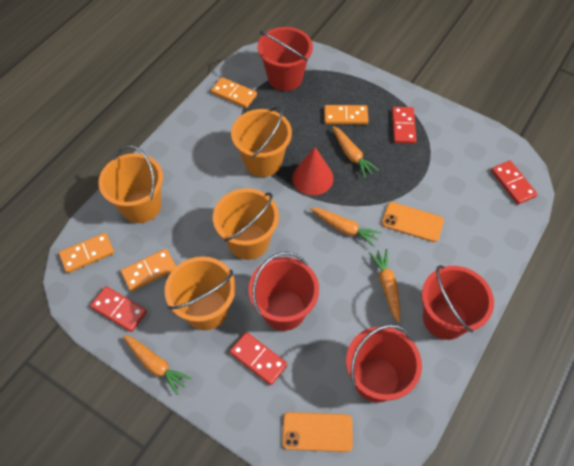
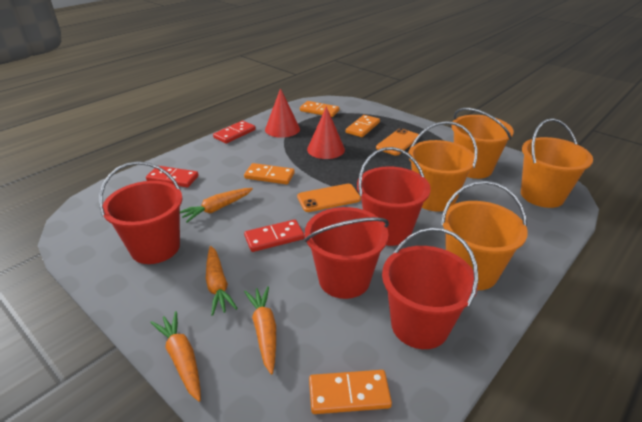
red cone: [292,147,334,195] = 1 -> [265,88,300,138] [307,106,345,159] = 2
red domino: [90,286,147,332] [230,332,288,385] [392,107,417,144] [491,161,537,205] = 4 -> [146,166,199,187] [213,121,256,144] [244,219,305,252] = 3

